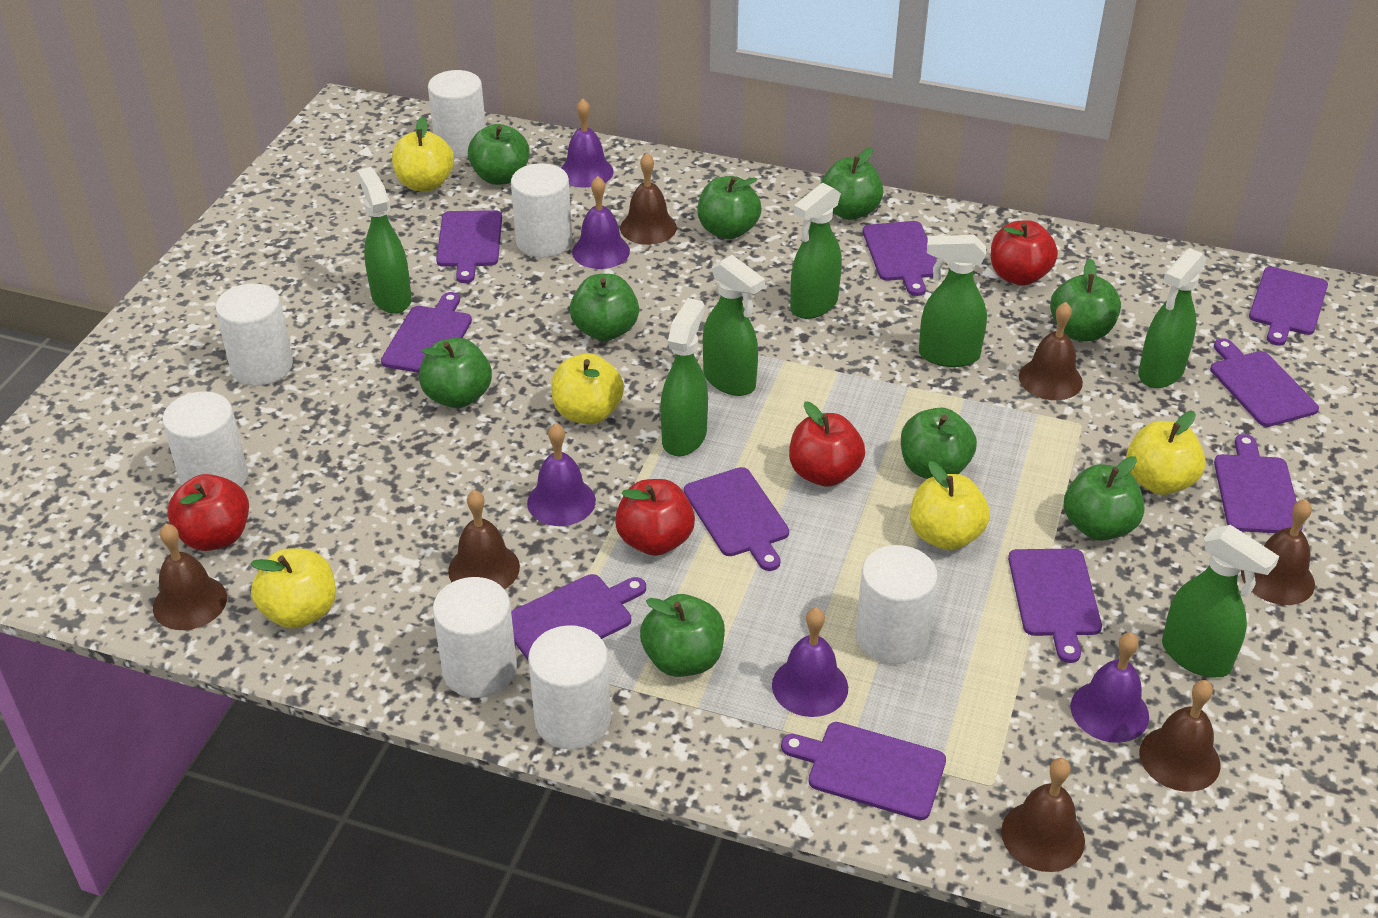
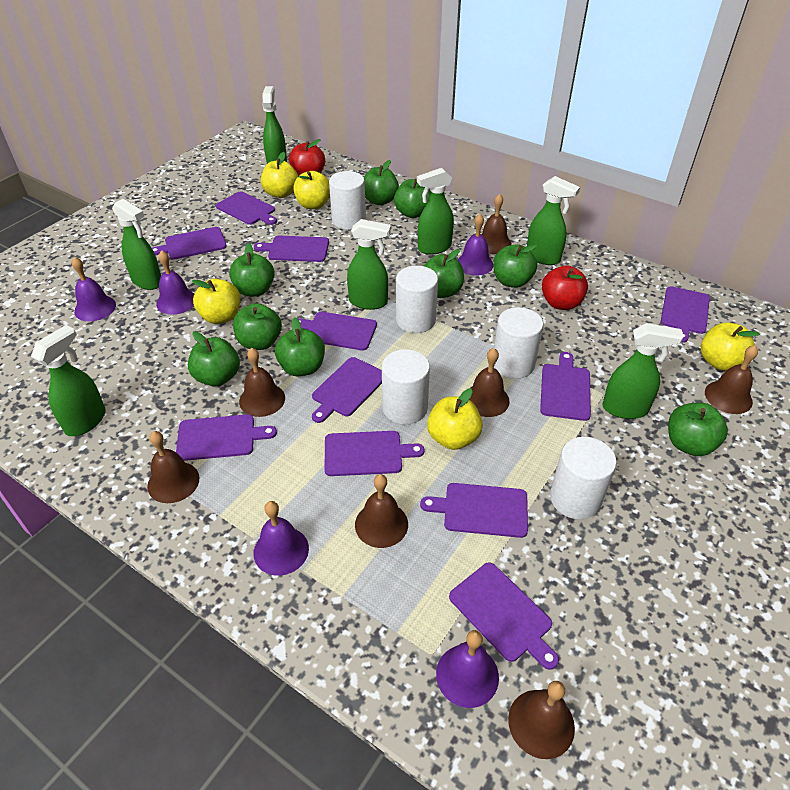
purple cutting board: [381,292,472,373] [436,210,502,283] [511,574,646,662] [684,467,789,571] [781,722,946,820] [863,221,937,296] [1008,548,1102,663] [1210,338,1319,427] [1214,434,1303,533] [1249,267,1328,346] = 10 -> [152,227,227,260] [176,414,277,461] [216,191,277,225] [254,236,329,262] [291,312,377,351] [312,357,382,423] [325,431,425,476] [420,483,528,538] [449,562,559,670] [540,352,591,421] [661,286,710,343] = 11
red apple: [167,474,249,551] [615,479,695,556] [789,401,865,487] [991,220,1058,286] = 4 -> [289,139,325,176] [542,265,588,310] = 2
white cylinder: [162,391,248,487] [215,284,293,385] [428,70,486,158] [433,577,517,698] [511,163,572,257] [528,625,611,749] [856,545,938,664] = 7 -> [329,171,366,230] [382,349,430,425] [396,265,438,333] [494,307,543,379] [550,437,617,520] = 5

